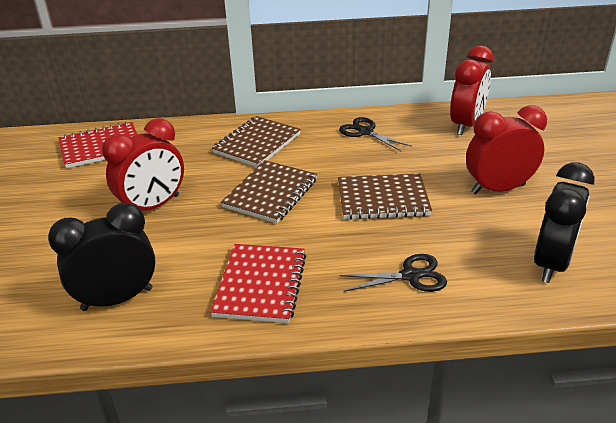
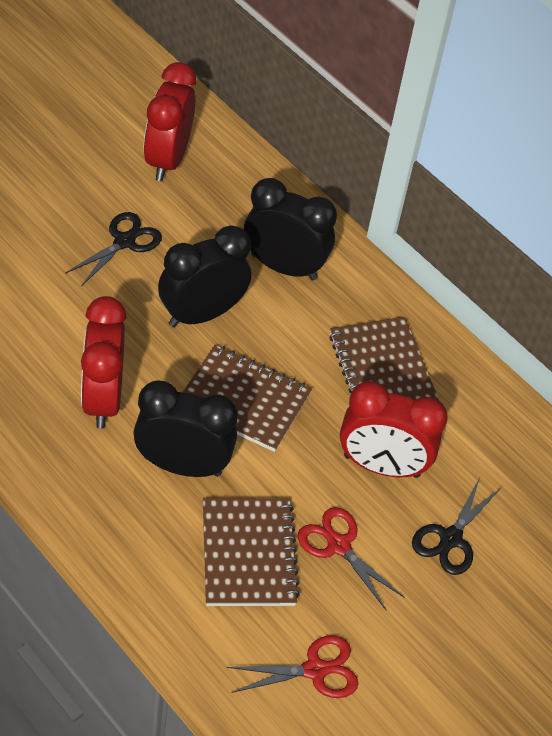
black clock: [48,203,156,311] [534,162,595,283] = 2 -> [133,380,238,477] [158,225,251,327] [244,178,337,281] = 3
red notebook: [59,122,138,169] [210,244,306,323] = 2 -> none = 0
red scissors: none = 0 -> [227,635,358,698] [298,507,404,610] = 2

